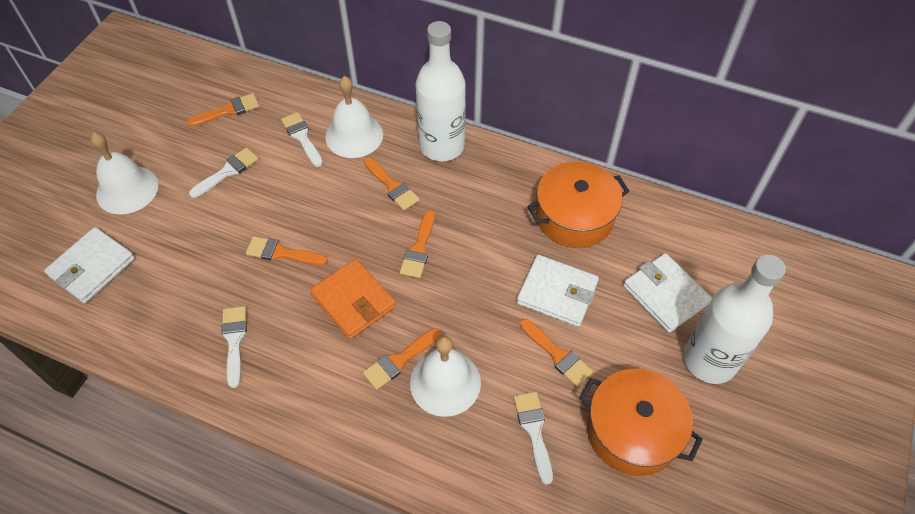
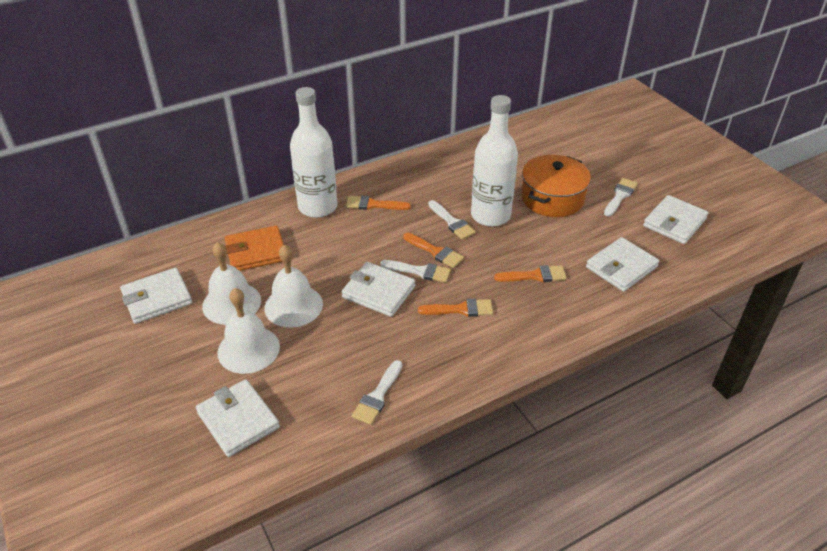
orange brush: [187,93,260,127] [246,236,328,265] [363,328,441,390] [364,157,420,211] [400,210,435,278] [520,319,593,387] = 6 -> [346,195,411,210] [404,233,464,268] [418,299,493,317] [494,265,567,282] = 4
orange pot: [527,162,630,248] [579,369,703,476] = 2 -> [521,155,591,217] = 1
white wallet: [44,227,135,303] [517,255,599,327] [623,253,712,333] = 3 -> [120,268,192,324] [196,379,280,457] [342,262,415,317] [586,237,659,292] [643,195,709,244] = 5

